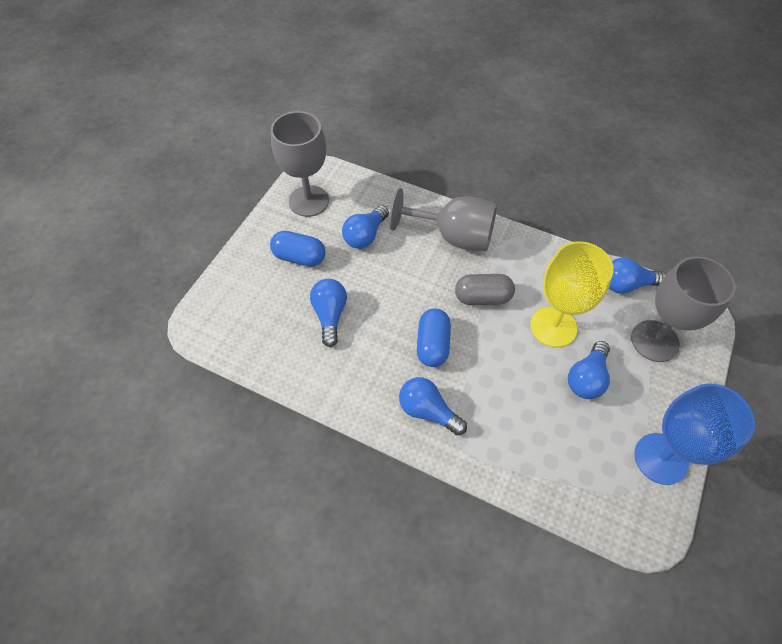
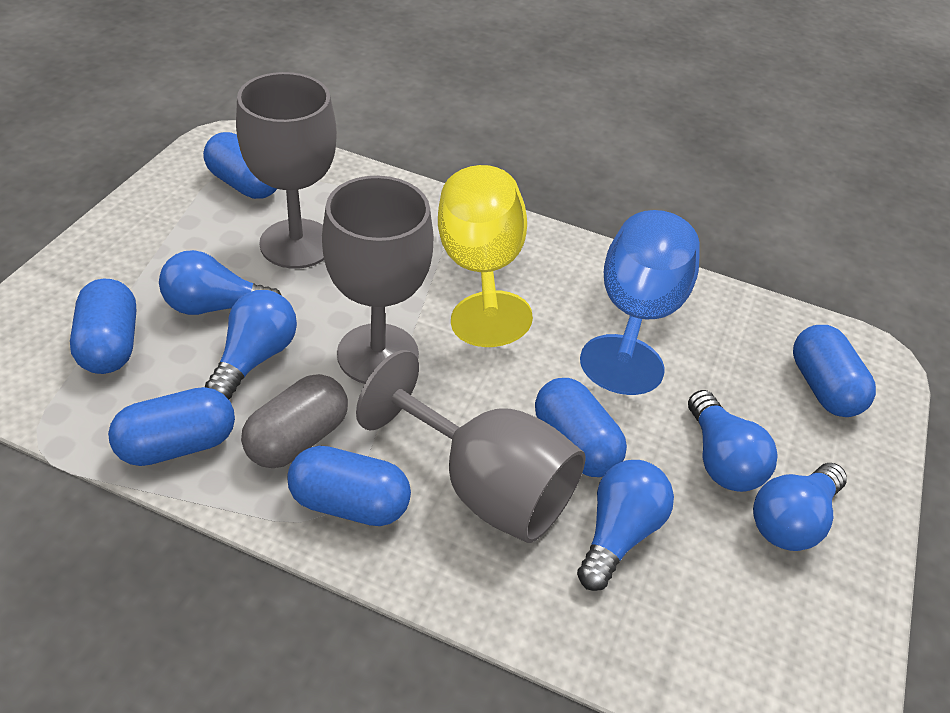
blue capsule: [270,231,326,267] [417,308,451,367] = 2 -> [70,279,136,374] [108,387,235,466] [203,132,277,199] [287,446,411,526] [535,378,627,477] [793,325,876,417] = 6

